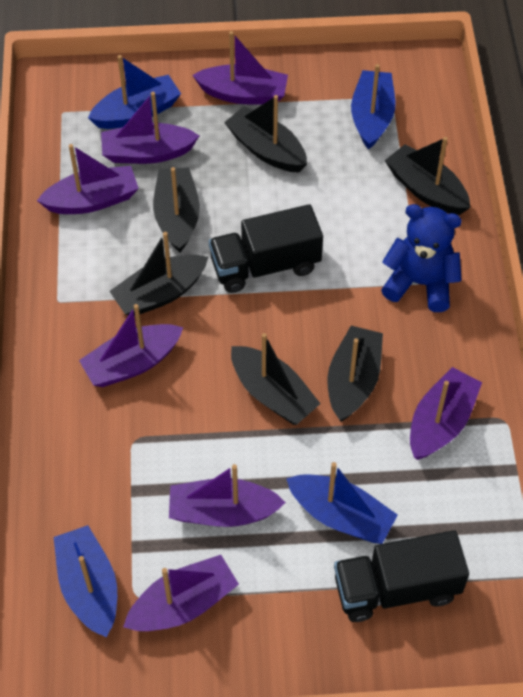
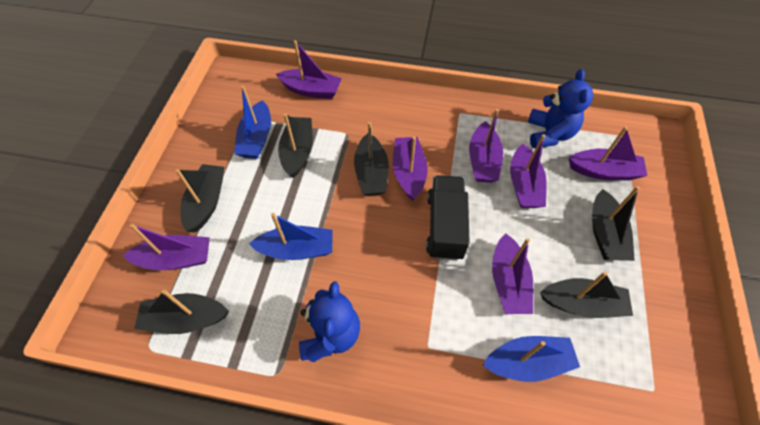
black truck: [209,204,323,293] [334,530,469,622] = 2 -> [426,175,470,261] = 1
blue boat: [53,525,117,637] [88,55,181,129] [286,462,398,544] [351,64,395,150] = 4 -> [234,86,271,159] [249,213,333,260] [483,336,580,382] = 3
blue teddy bear: [381,204,462,312] = 1 -> [299,281,360,362] [528,69,593,148] = 2

